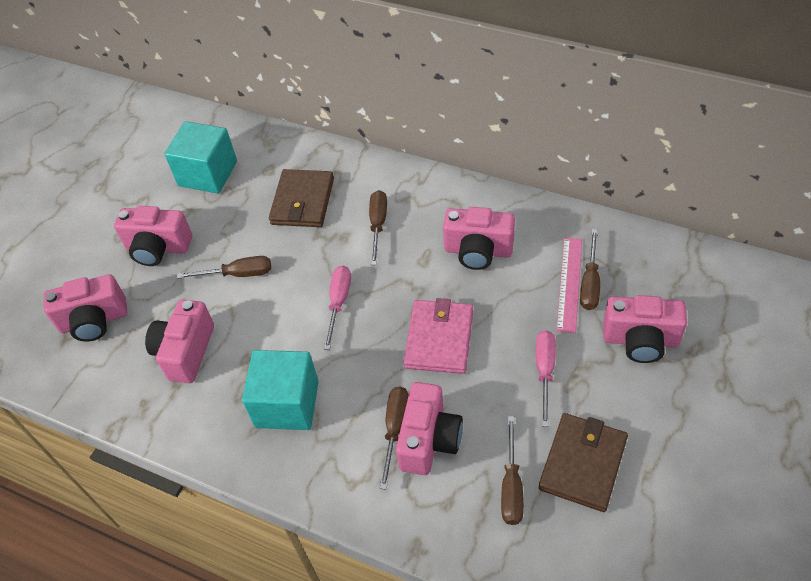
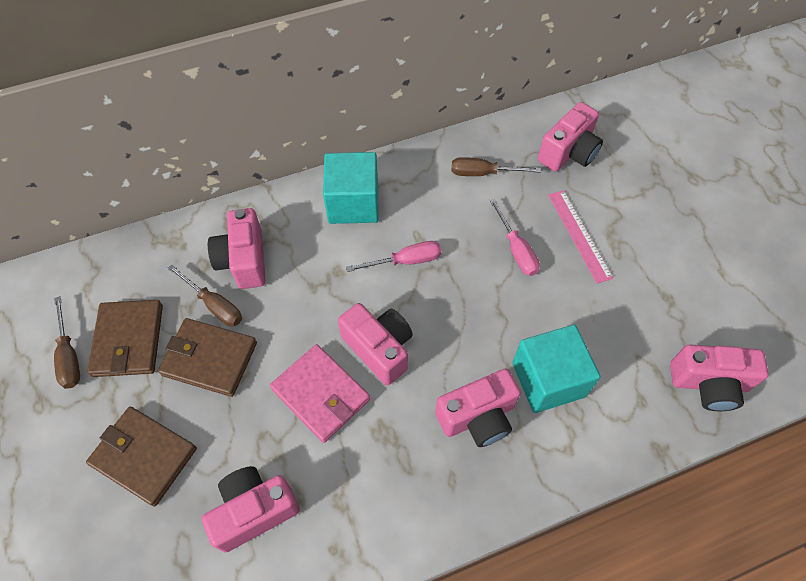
brown screwdriver: [177,256,271,279] [369,190,387,265] [380,387,409,490] [501,416,524,525] [580,229,600,310] = 5 -> [54,296,80,389] [168,264,242,326] [452,157,541,176] = 3
brown wallet: [269,169,334,227] [539,413,628,512] = 2 -> [86,407,197,507] [88,300,163,377] [158,318,257,397] = 3

